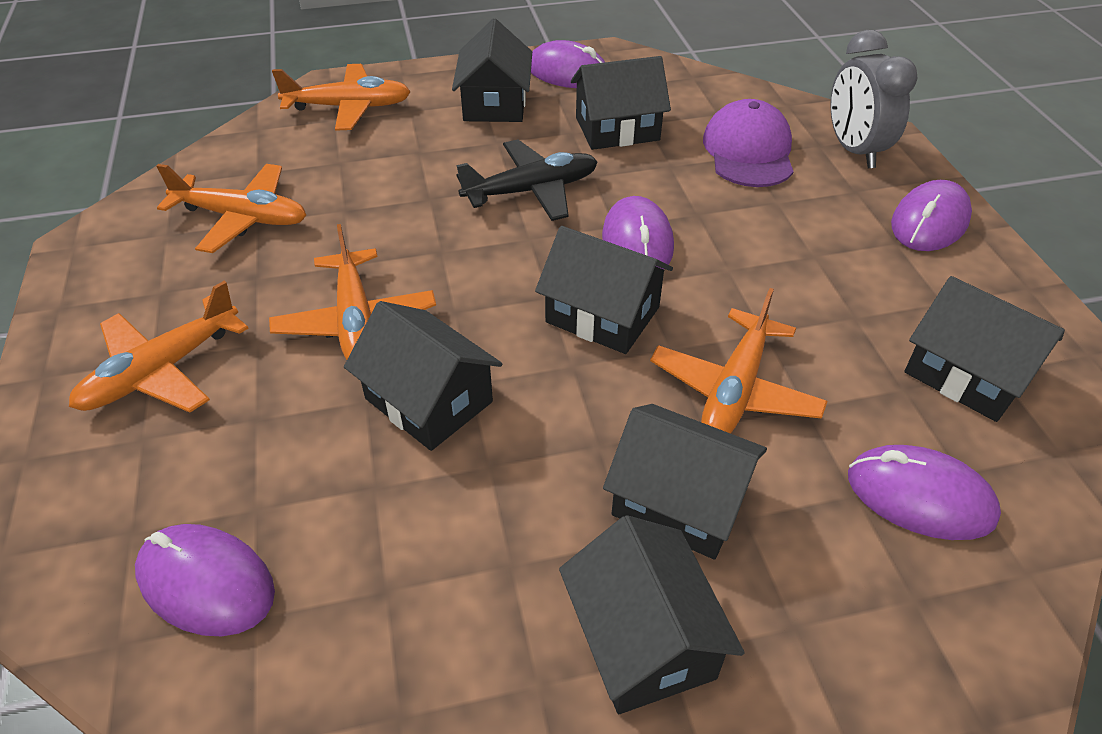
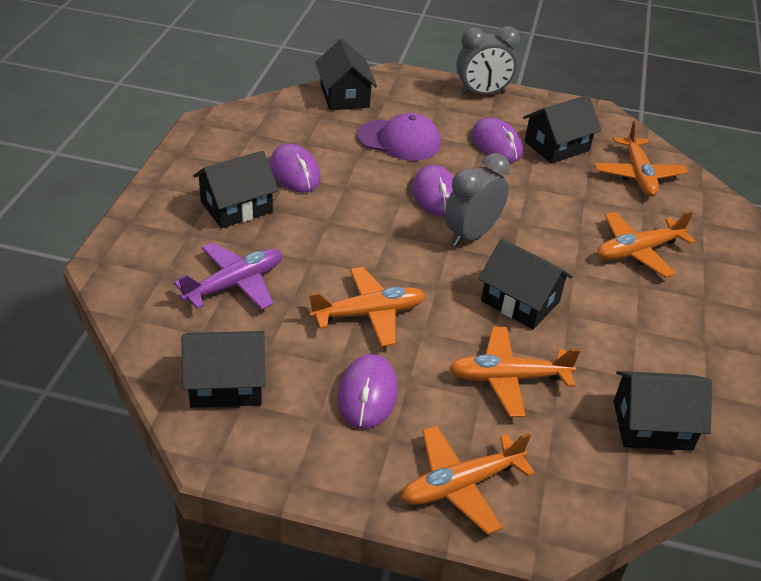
black house: [344,301,502,451] [452,18,532,122] [535,226,673,354] [559,515,745,714] [571,56,671,150] [603,404,767,560] [904,276,1065,422] = 7 -> [182,331,266,408] [193,151,278,228] [315,39,377,110] [478,238,573,329] [523,95,602,164] [614,371,712,451] = 6
black plane: [456,140,598,221] = 1 -> none = 0
grey clock: [831,30,918,168] = 1 -> [444,153,510,247] [456,26,520,95] = 2
purple mouse: [135,524,275,636] [531,40,605,88] [602,196,674,270] [848,445,1001,540] [891,180,972,251] = 5 -> [270,143,321,193] [337,354,398,429] [412,165,454,217] [471,117,523,163] = 4
purple plane: none = 0 -> [174,243,282,310] = 1

